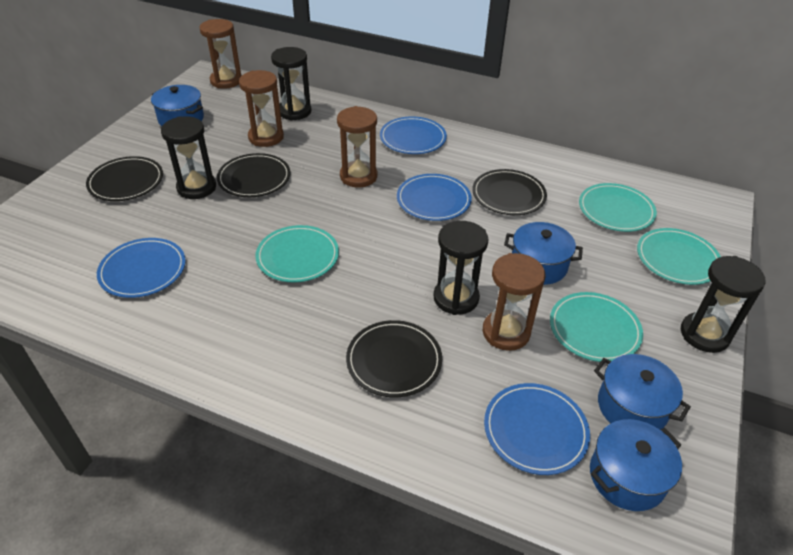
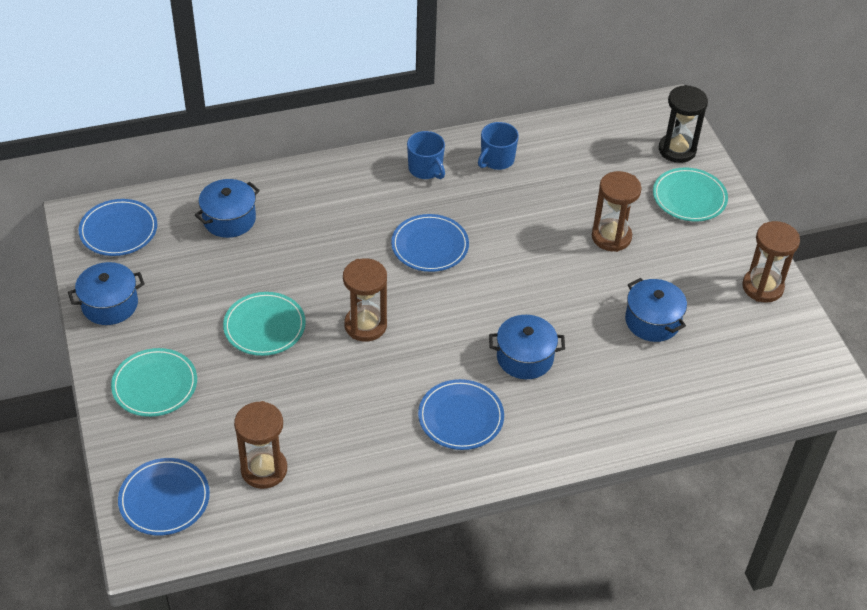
black hourglass: [161,116,216,199] [271,47,311,121] [434,221,488,315] [681,256,765,353] = 4 -> [659,85,708,163] = 1
black plate: [86,156,163,201] [217,153,290,197] [346,320,442,397] [472,169,547,215] = 4 -> none = 0
blue mug: none = 0 -> [407,131,445,179] [478,122,519,170] = 2
turquoise plate: [255,225,339,282] [550,292,643,362] [579,183,657,232] [637,228,721,285] = 4 -> [111,348,197,417] [223,292,306,356] [653,167,728,222] = 3

